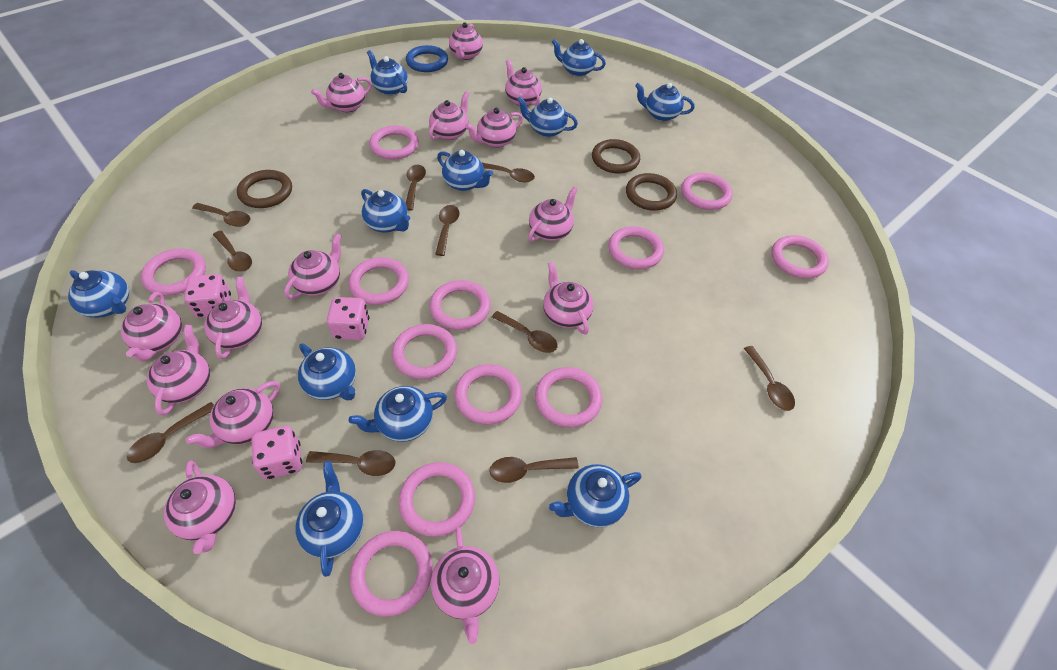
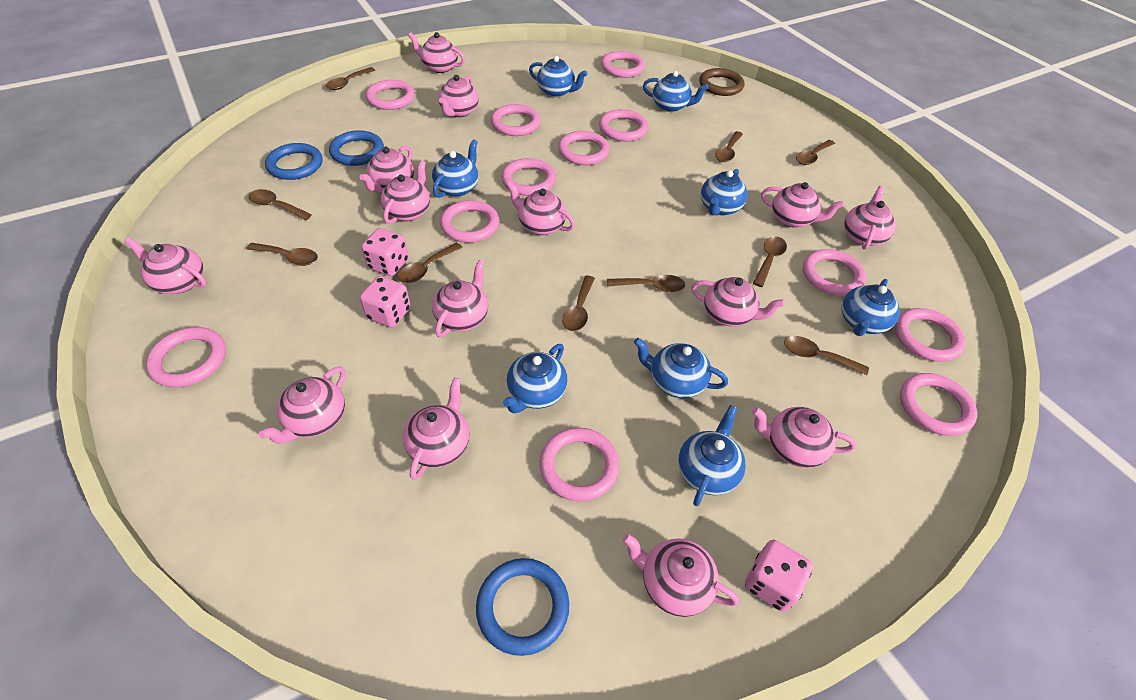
blue ring: [406,45,448,72] = 1 -> [265,143,323,180] [329,130,384,166] [476,558,569,656] = 3
blue teapot: [68,270,129,318] [295,461,364,577] [298,344,356,400] [349,386,447,442] [361,189,410,233] [367,50,408,95] [437,150,493,191] [517,97,578,137] [549,464,641,527] [552,39,606,77] [635,83,695,121] = 11 -> [432,139,478,198] [503,344,567,414] [529,56,588,97] [634,338,728,398] [643,71,709,112] [678,405,746,506] [701,169,748,215] [841,279,900,336] = 8
brown ring: [237,170,292,208] [592,139,640,174] [626,173,677,211] = 3 -> [699,68,745,96] = 1

